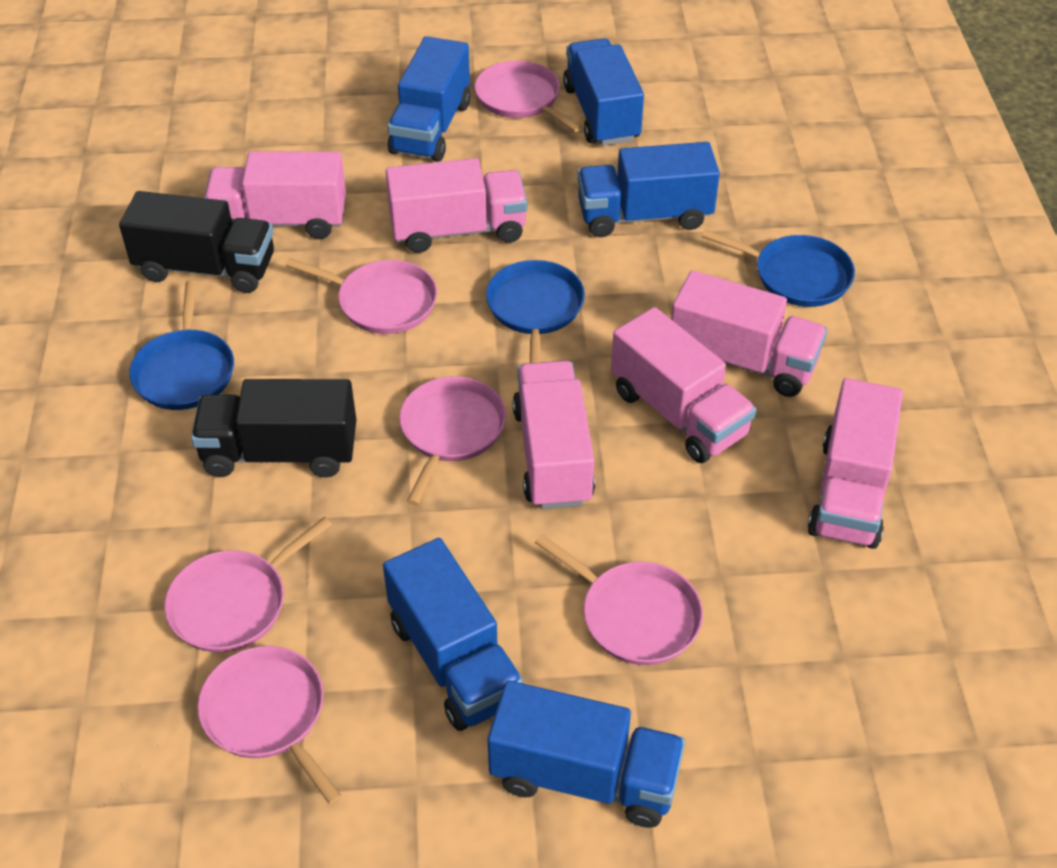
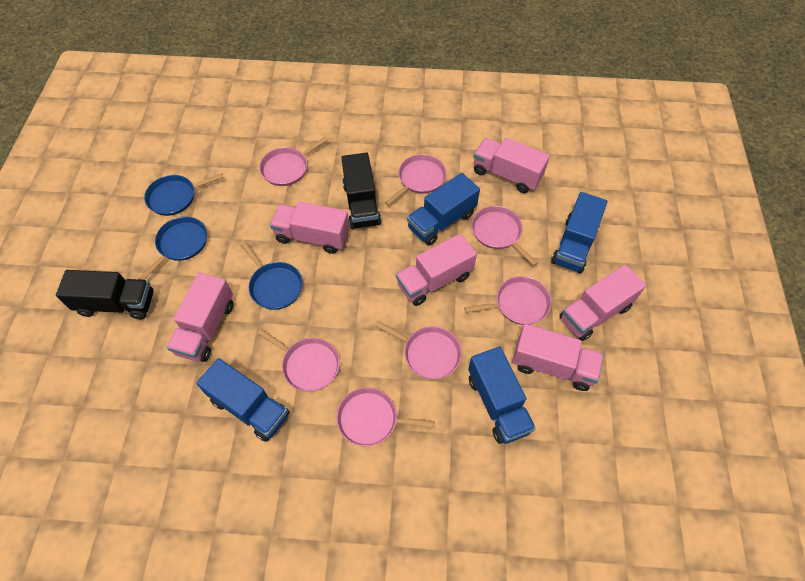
blue truck: [383,538,523,731] [387,36,470,162] [488,681,685,828] [563,38,644,146] [577,142,720,237] = 5 -> [196,358,290,442] [407,173,480,246] [468,347,536,444] [551,192,607,273] = 4
pink pan: [164,517,332,653] [198,646,341,804] [286,258,437,334] [399,376,506,506] [475,61,582,132] [535,534,703,665] = 6 -> [257,329,340,392] [259,136,328,186] [336,387,435,446] [375,321,462,379] [385,154,447,206] [464,276,551,325] [472,206,538,266] = 7

